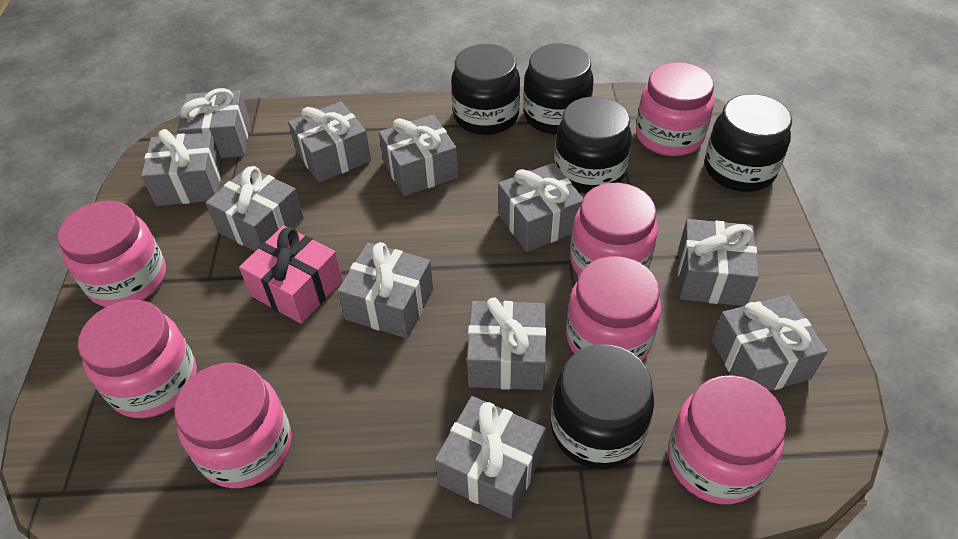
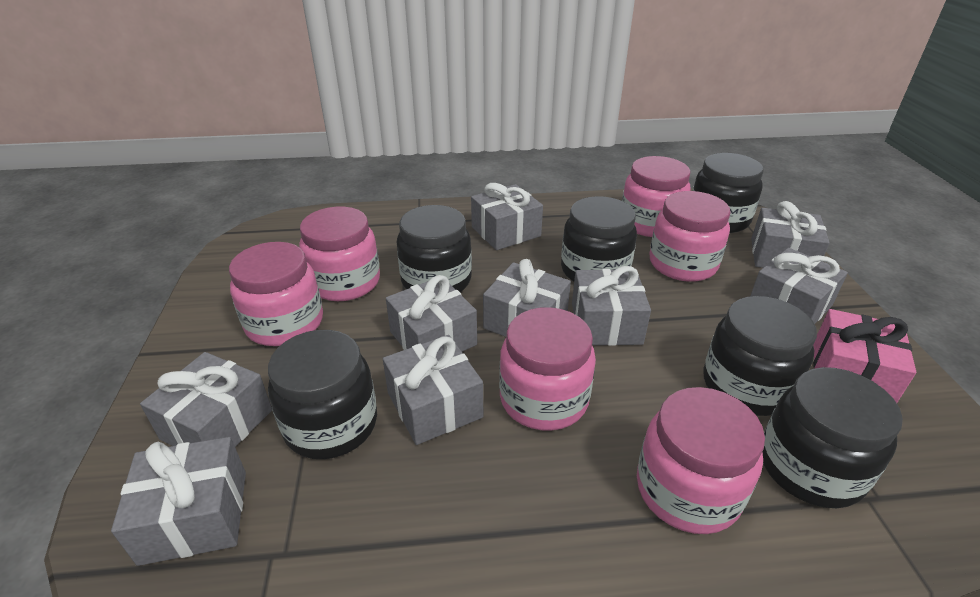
black jar: [451,44,520,135] [523,43,594,135] [551,344,654,469] [554,97,632,194] [705,94,792,192] = 5 -> [268,330,377,459] [397,205,472,292] [561,196,637,282] [693,153,764,233] [703,296,817,416] [762,367,903,508] = 6
grey gift: [141,129,222,206] [177,88,250,158] [206,166,304,251] [288,101,371,183] [337,242,433,338] [379,114,458,196] [435,396,546,519] [467,298,546,390] [498,163,583,252] [678,219,759,306] [712,295,828,391] = 11 -> [111,437,246,566] [140,352,272,447] [383,335,483,445] [386,275,477,352] [471,183,543,250] [483,259,571,337] [572,266,651,346] [751,201,830,268] [751,248,848,324] = 9
pink jar: [58,201,166,307] [78,300,197,418] [174,363,291,488] [566,256,661,360] [570,183,658,276] [636,62,714,156] [668,375,786,504] = 7 -> [229,242,323,346] [299,207,380,301] [499,307,596,431] [622,156,691,237] [637,387,765,534] [650,191,730,282] = 6

